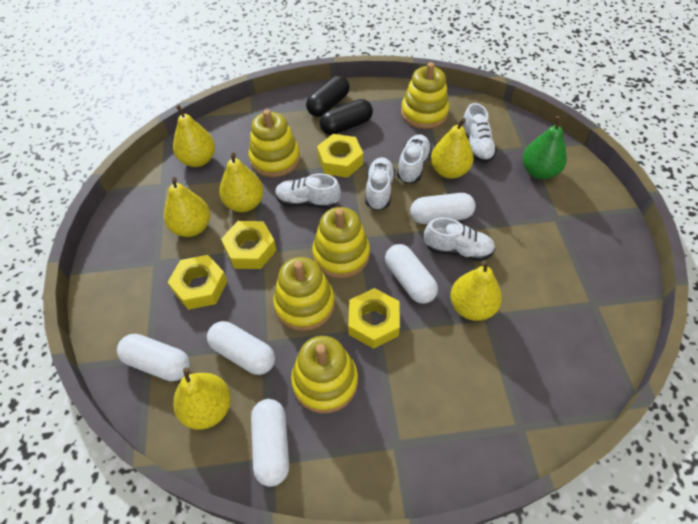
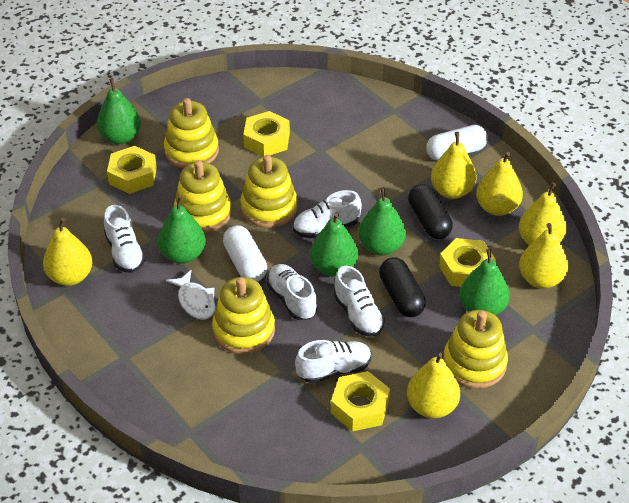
green pear: [522,116,567,179] = 1 -> [97,78,141,144] [158,196,206,264] [310,213,358,277] [358,187,406,256] [460,249,510,316] = 5
white capsule: [117,334,190,381] [207,321,275,375] [251,399,289,487] [385,244,438,304] [410,193,476,224] = 5 -> [223,225,267,282] [426,125,488,161] = 2
white fish: none = 0 -> [166,270,215,320] = 1

